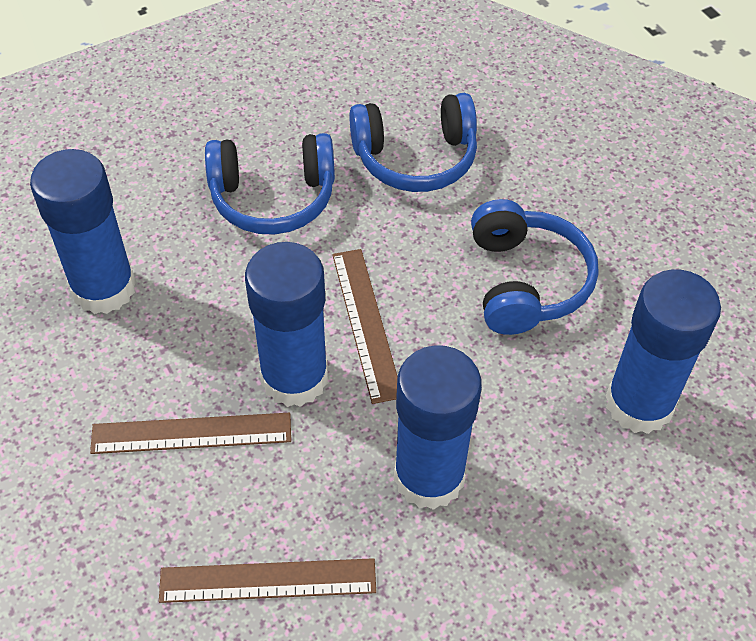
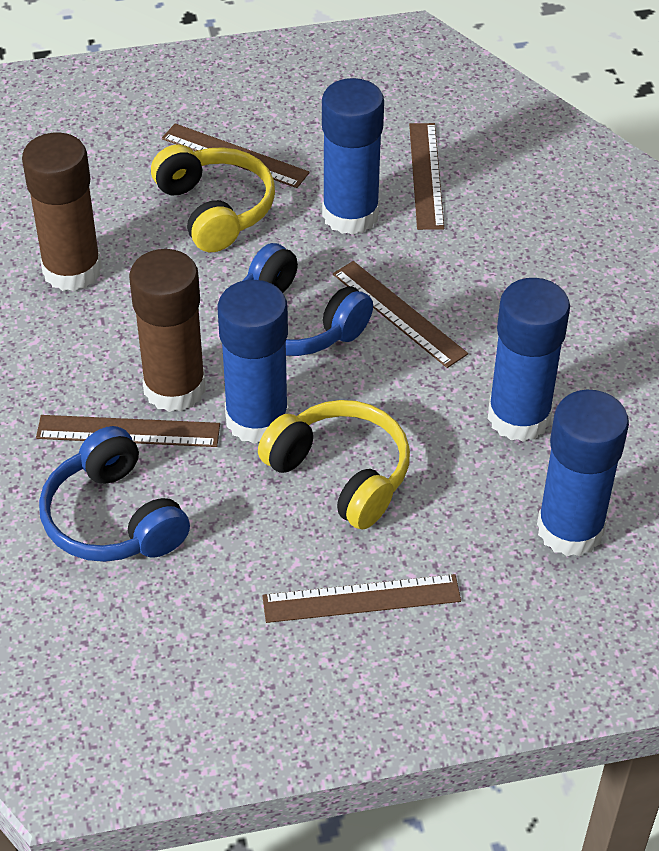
blue headphones: [205,133,335,235] [349,93,477,192] [471,199,599,335] = 3 -> [39,426,190,562] [242,243,373,356] = 2
brown glue stick: none = 0 -> [22,133,102,291] [129,249,206,412] = 2
brown ruler: [90,413,291,454] [159,558,376,603] [332,249,397,404] = 3 -> [36,415,220,447] [162,123,310,188] [262,574,461,623] [333,261,468,368] [409,123,444,230] = 5
yellow headphones: none = 0 -> [151,145,275,252] [258,400,410,530] = 2

